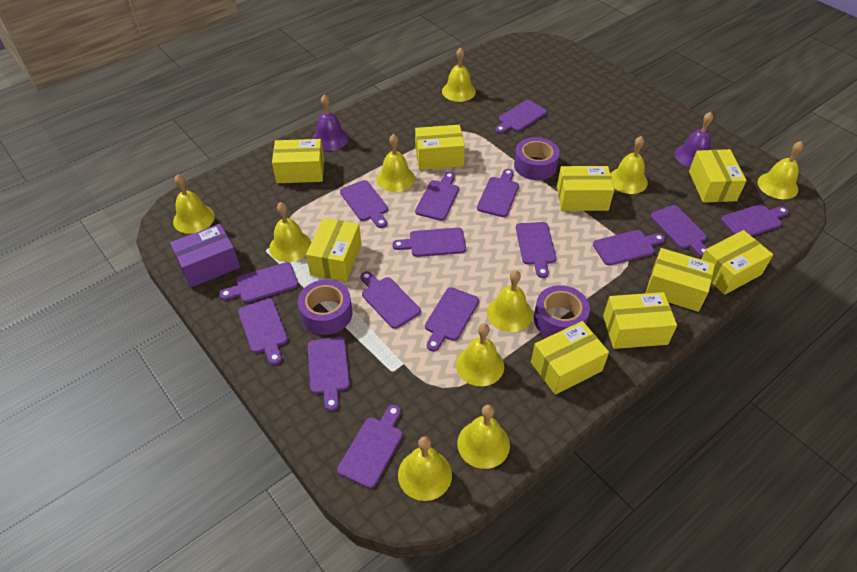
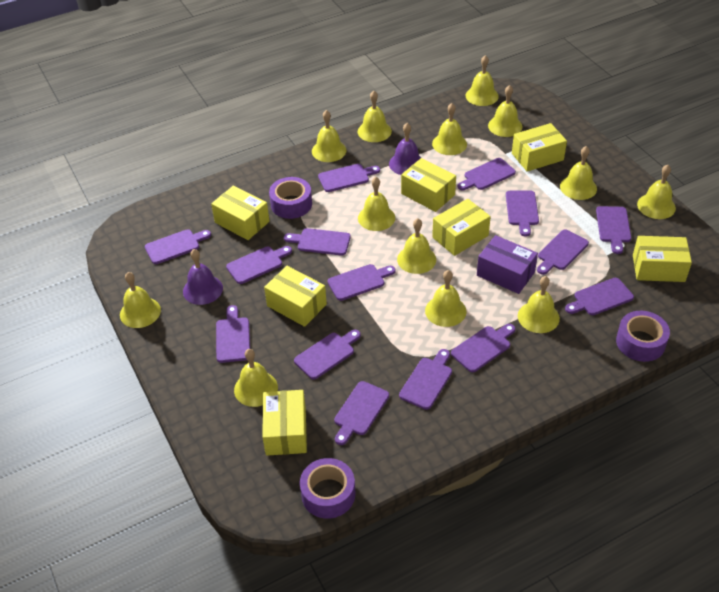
yellow bell: [173,174,215,234] [269,202,311,262] [376,134,415,192] [398,436,452,501] [442,47,476,102] [456,323,504,386] [457,405,510,469] [487,270,533,332] [610,136,648,194] [758,141,803,199] = 10 -> [120,272,161,328] [234,349,278,407] [312,110,346,162] [358,91,392,142] [358,177,395,231] [397,218,436,274] [425,270,466,327] [432,103,467,155] [466,55,499,106] [488,85,522,137] [518,276,560,333] [560,146,597,200] [637,165,676,219] = 13
yellow box: [272,139,324,183] [306,218,361,281] [415,125,465,170] [531,321,609,395] [557,166,614,211] [603,292,677,349] [646,248,715,312] [689,149,747,203] [701,230,773,295] = 9 -> [211,185,270,240] [262,390,307,456] [264,266,327,327] [401,158,456,212] [432,199,491,256] [512,123,567,172] [633,236,692,282] = 7

